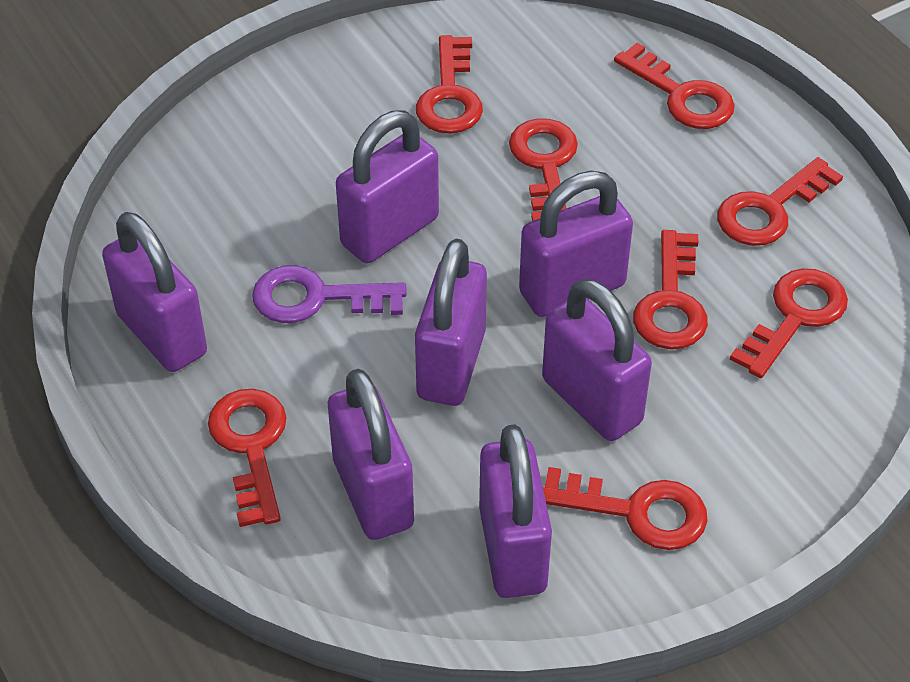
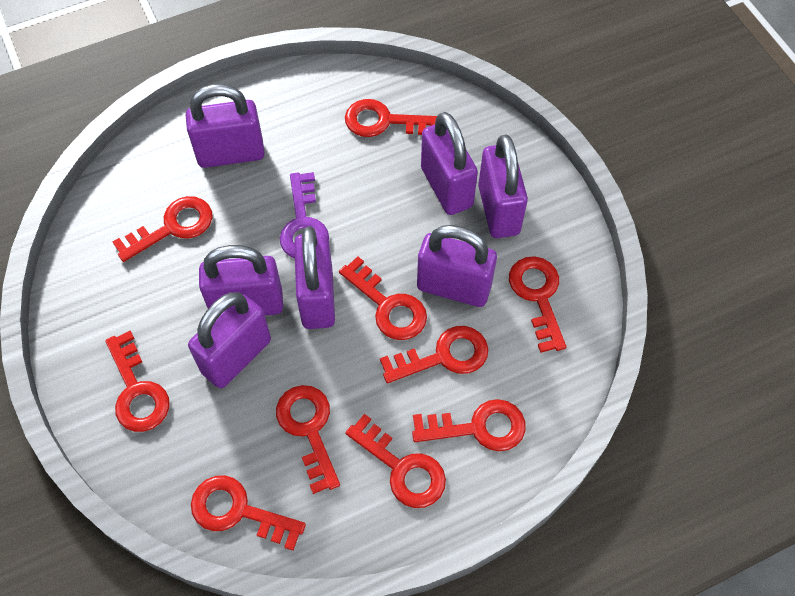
red key: [208,389,287,527] [416,35,483,134] [509,118,578,221] [543,467,708,550] [614,43,735,129] [633,230,708,349] [717,157,843,246] [730,268,848,378] = 8 -> [105,331,170,432] [113,196,212,262] [191,475,306,551] [276,385,340,494] [339,256,427,340] [345,99,437,137] [345,414,446,508] [380,326,488,383] [412,399,526,451] [509,256,566,353] = 10

